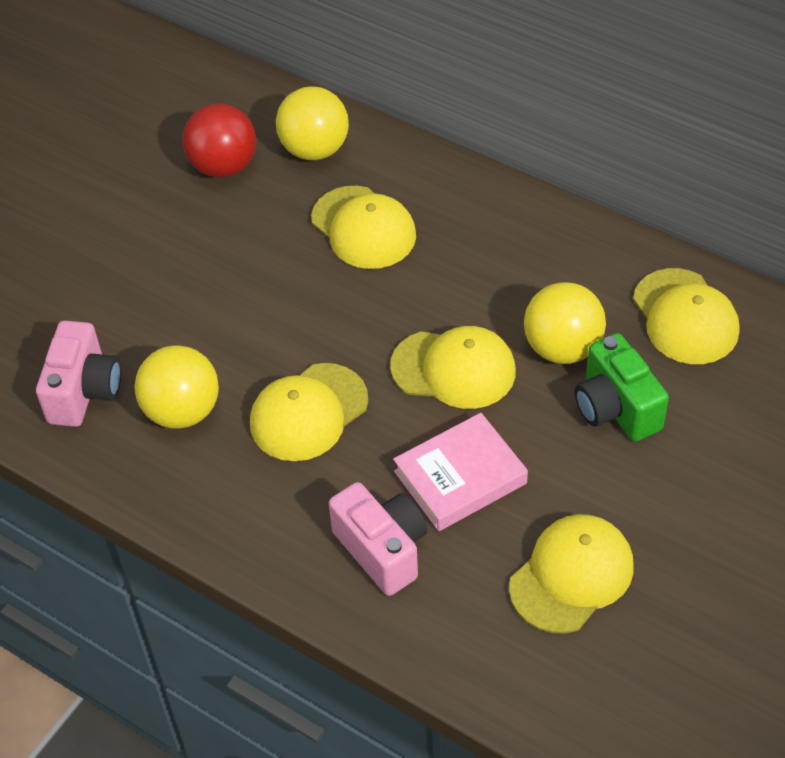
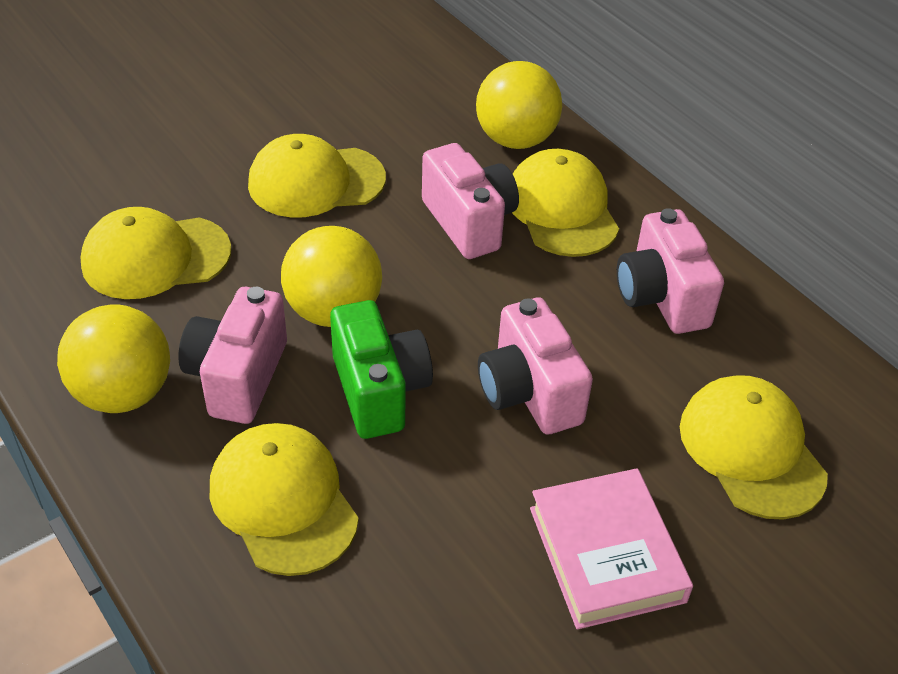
pink camera: [36,321,121,427] [329,482,427,596] = 2 -> [179,287,287,424] [422,143,519,259] [478,297,593,435] [617,208,724,334] = 4
red ball: [182,103,256,178] = 1 -> none = 0

